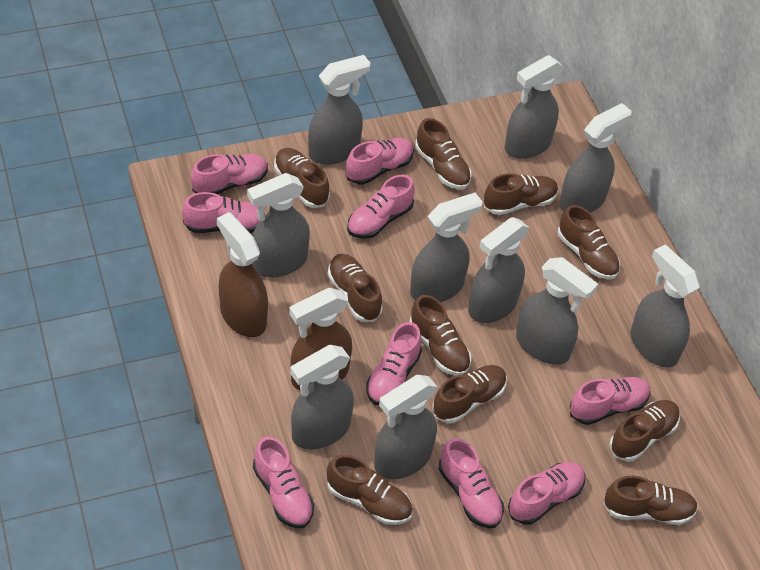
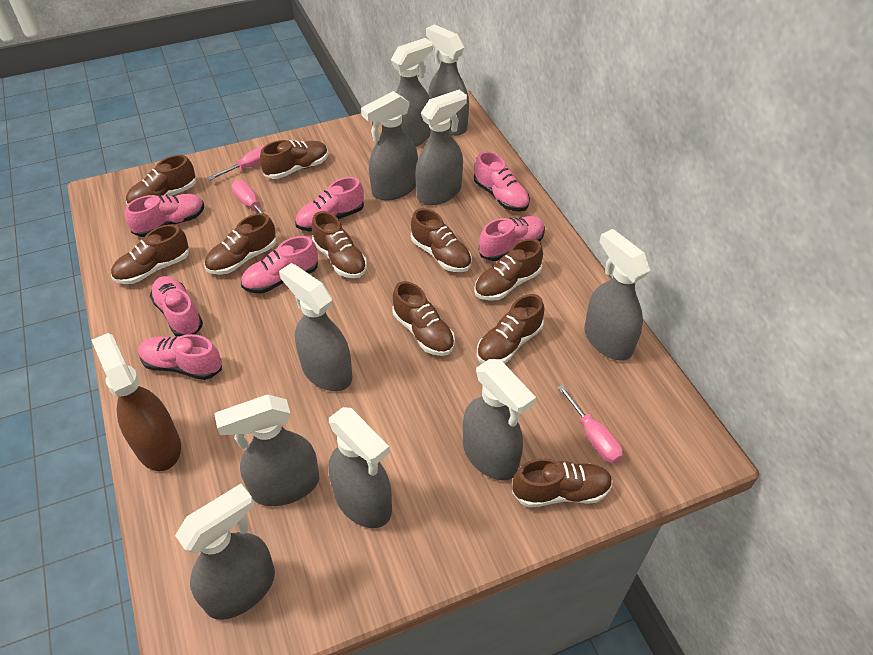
brown spray bottle: [217,212,268,337] [289,288,352,391] = 2 -> [92,333,181,471] = 1
pink screwdriver: none = 0 -> [207,145,266,180] [232,180,275,225] [557,385,623,463] = 3
pink shoe: [182,192,266,233] [191,154,268,194] [253,436,314,528] [345,138,414,185] [347,175,415,239] [366,322,422,405] [439,438,504,528] [508,462,586,525] [570,377,651,425] = 9 -> [125,194,204,237] [138,334,222,380] [150,276,203,336] [241,236,318,293] [295,177,364,231] [474,151,530,212] [479,216,545,261] = 7

